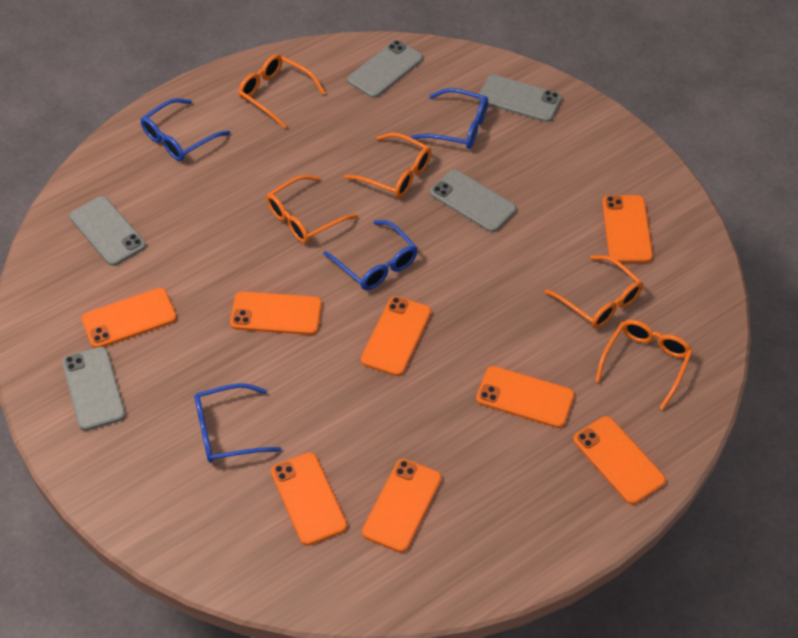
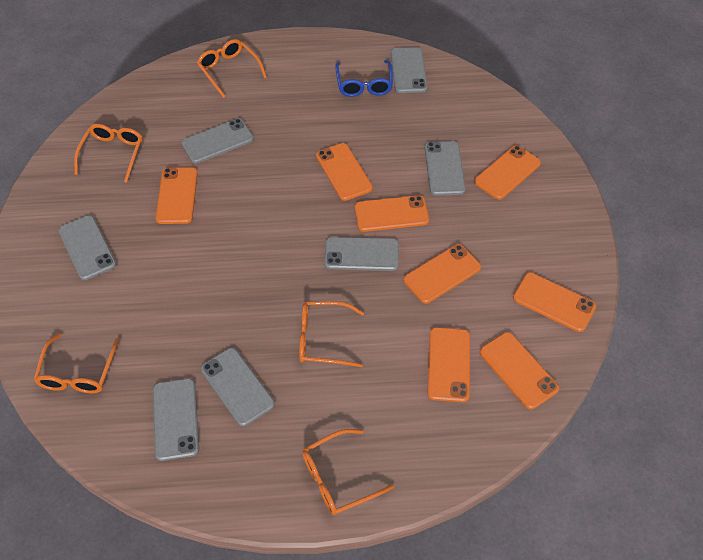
blue glasses: [141,98,230,161] [194,383,281,463] [323,220,418,290] [410,88,488,149] = 4 -> [335,60,393,97] = 1
grey phone: [62,347,126,431] [69,196,146,266] [347,40,423,98] [430,169,516,232] [478,75,562,122] = 5 -> [58,215,116,280] [153,378,199,461] [181,119,254,164] [201,348,275,426] [324,237,399,271] [391,47,428,93] [425,141,466,196] = 7

